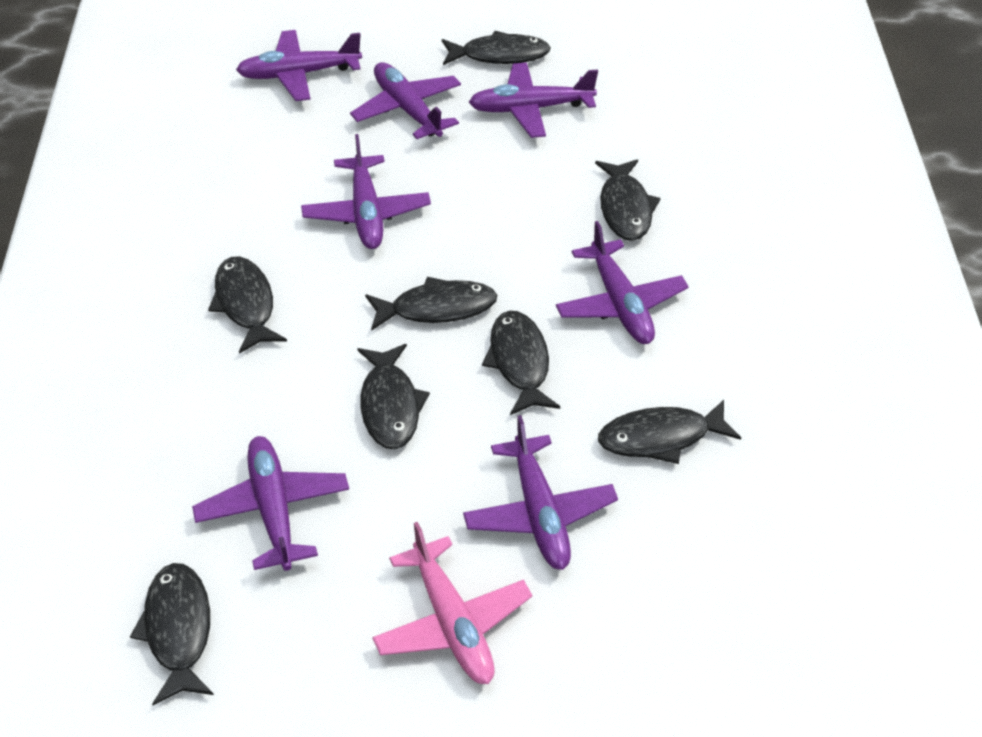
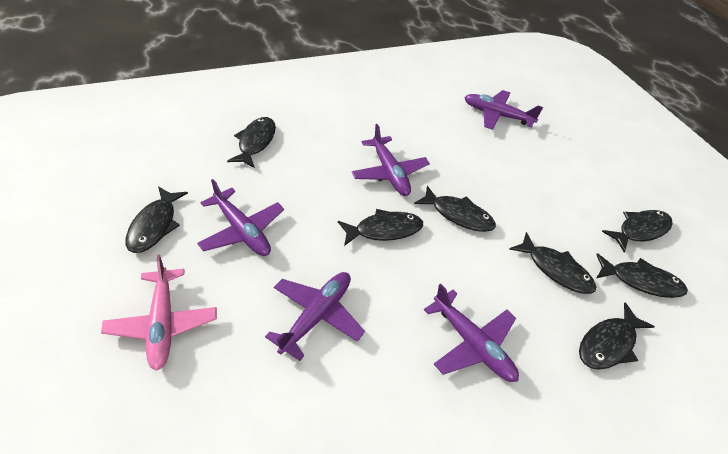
purple plane: [192,436,349,571] [236,30,362,101] [301,134,431,249] [350,62,461,139] [463,415,618,570] [469,63,598,138] [556,221,689,344] = 7 -> [197,179,284,256] [265,272,365,361] [352,124,430,196] [424,284,519,382] [464,90,543,130] = 5

